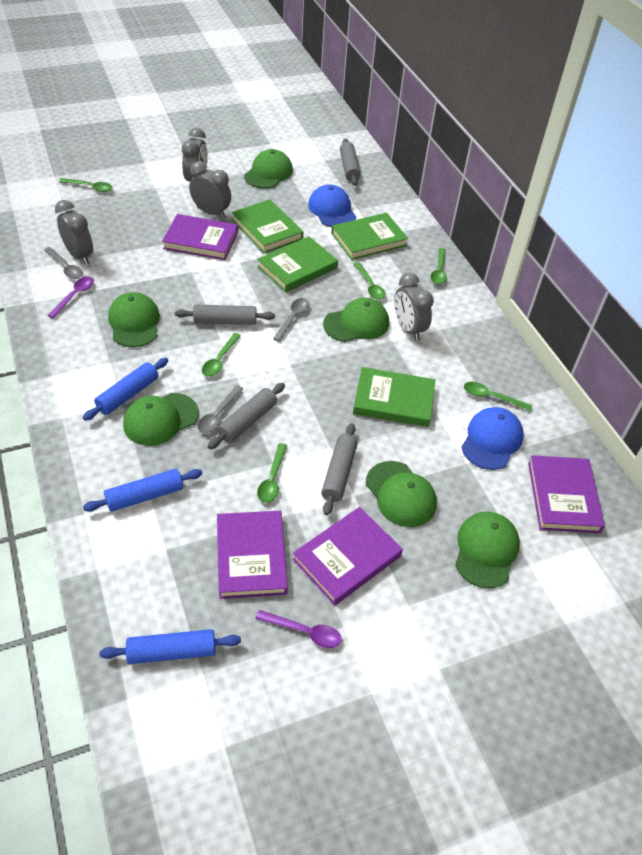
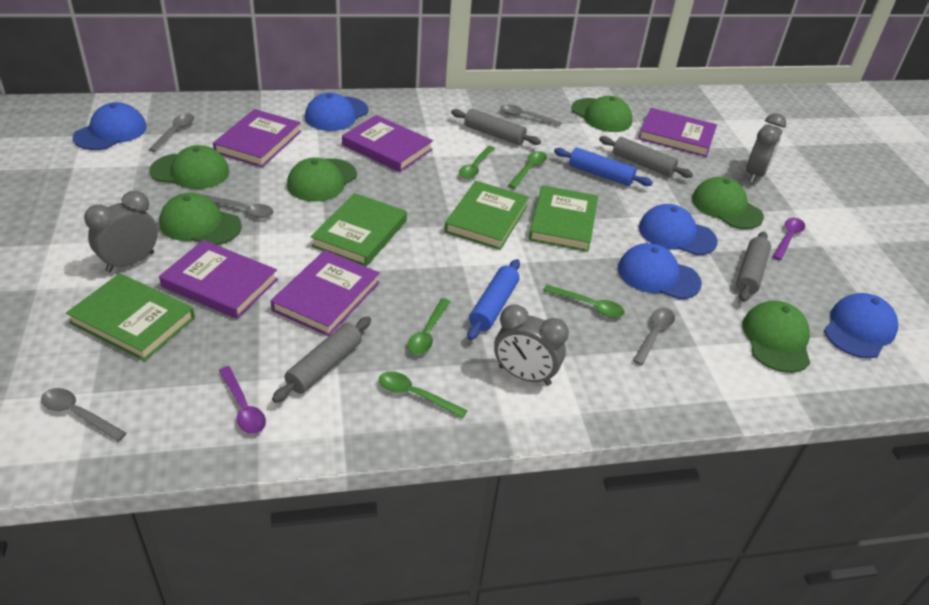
blue cap: [308,184,356,227] [461,407,524,470] = 2 -> [73,102,147,150] [305,92,368,131] [618,243,702,299] [639,204,718,255] [824,293,898,358] = 5
blue rolling pin: [83,358,168,421] [83,469,202,512] [100,629,241,664] = 3 -> [467,259,520,340] [554,148,653,186] = 2
green spoon: [59,178,113,192] [202,333,241,377] [257,443,287,503] [354,262,386,300] [431,248,447,285] [464,382,532,411] = 6 -> [379,371,468,418] [407,298,450,355] [459,146,495,179] [508,151,547,189] [543,285,625,318] = 5
grey clock: [55,200,93,265] [182,128,208,182] [189,161,231,219] [394,272,434,341] = 4 -> [84,191,158,272] [494,304,569,385] [746,113,786,183] = 3
grey spoon: [44,247,83,279] [198,385,243,433] [273,298,309,342] = 3 -> [41,388,127,442] [148,114,194,152] [205,195,274,218] [500,104,562,126] [633,308,675,365] = 5
purple book: [162,214,238,260] [217,511,288,599] [293,507,403,605] [528,455,605,533] = 4 -> [159,240,278,319] [213,109,301,167] [270,250,380,336] [342,115,433,172] [638,108,717,157] = 5

